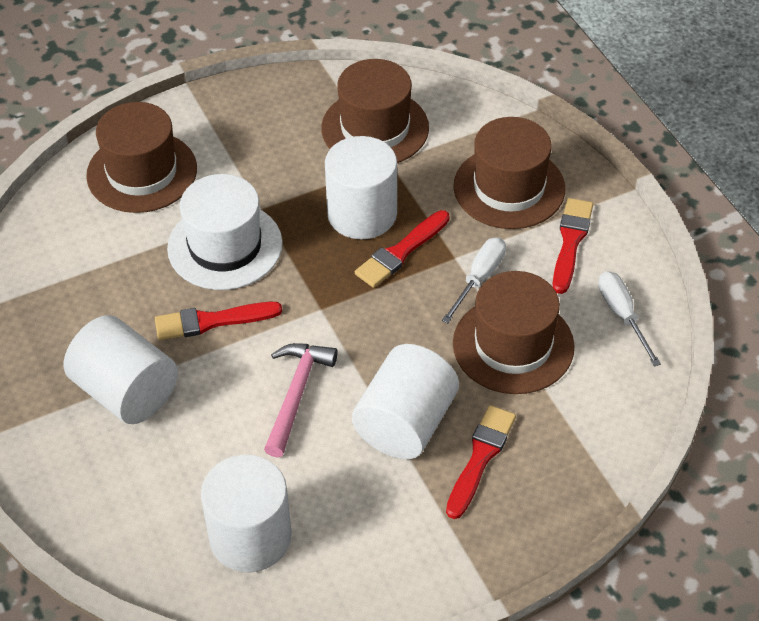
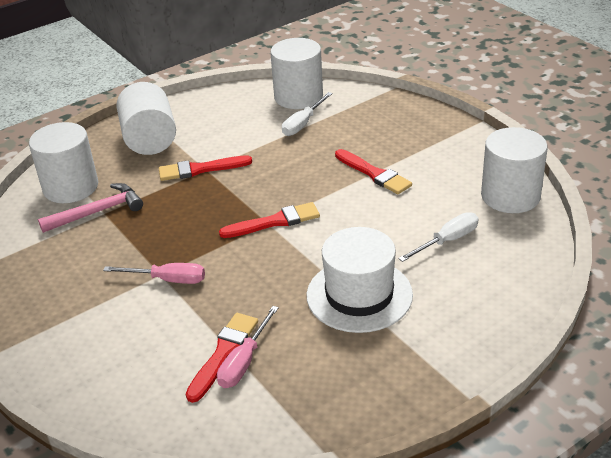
brown hat: [86,102,197,213] [321,59,429,163] [453,271,575,394] [454,117,565,229] = 4 -> none = 0
pink screwdriver: none = 0 -> [103,263,205,284] [217,306,279,388] = 2

